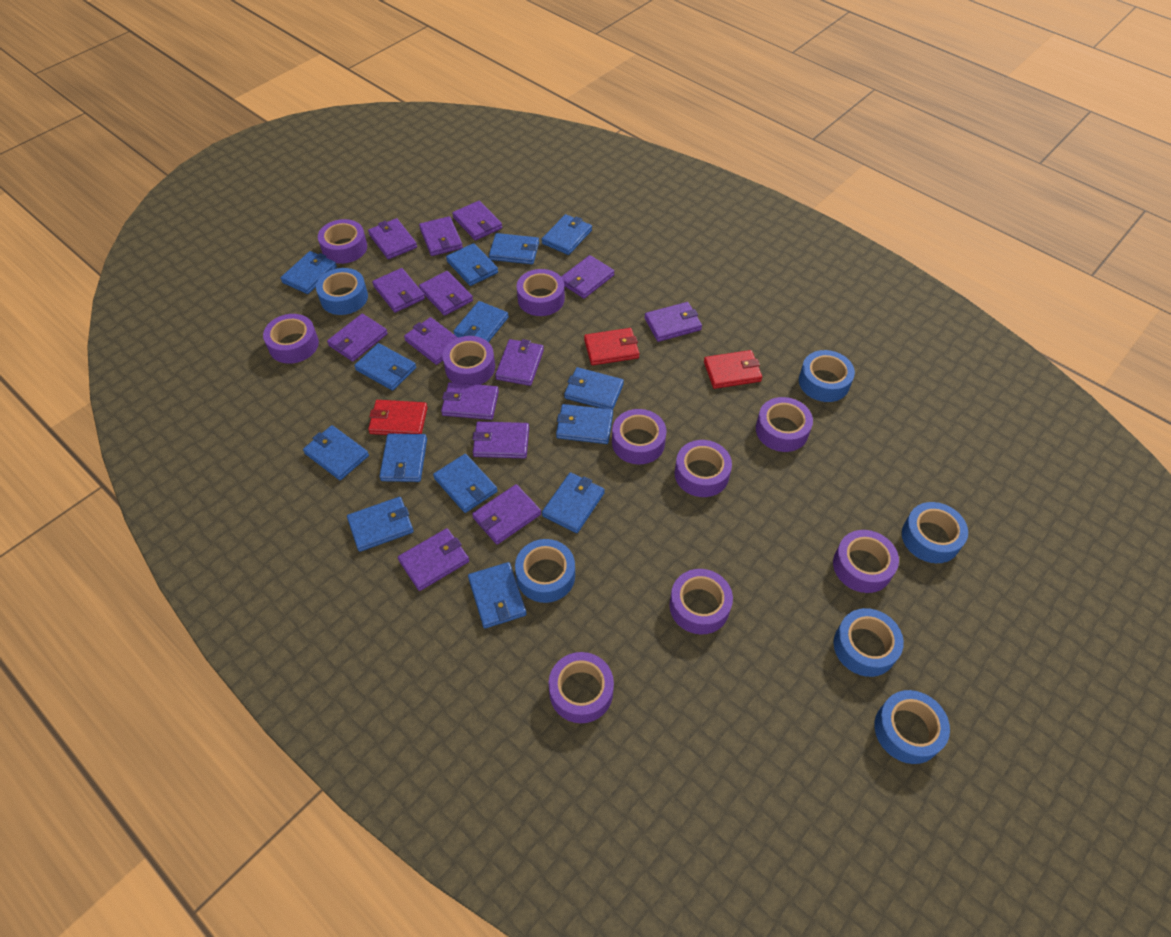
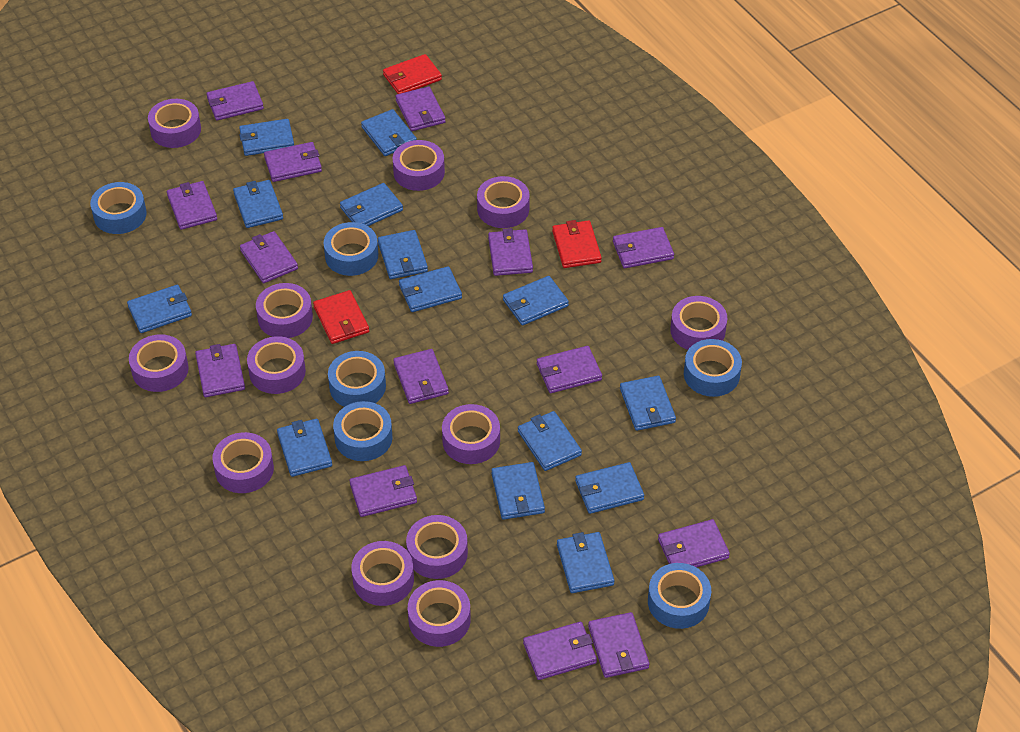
purple tape: [263,314,319,364] [318,219,367,264] [443,336,495,385] [517,269,565,316] [549,652,614,723] [612,409,667,465] [669,569,733,635] [674,440,732,497] [756,397,813,452] [833,530,899,593] = 10 -> [129,334,189,392] [148,99,201,148] [212,432,274,493] [247,336,306,394] [256,283,313,338] [351,541,414,606] [393,140,445,191] [406,515,468,579] [408,580,471,647] [442,404,500,464] [477,176,530,228] [670,296,727,350] = 12

